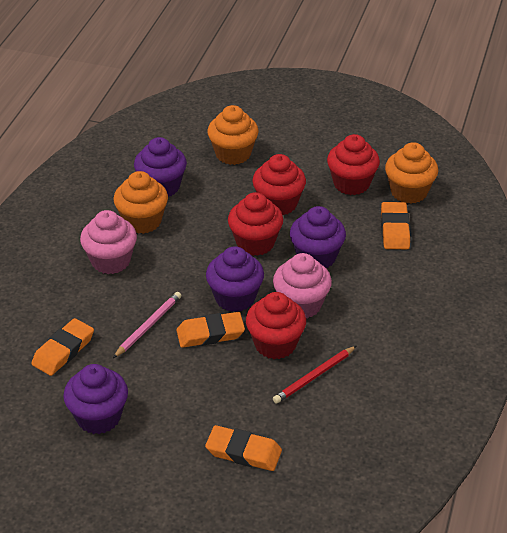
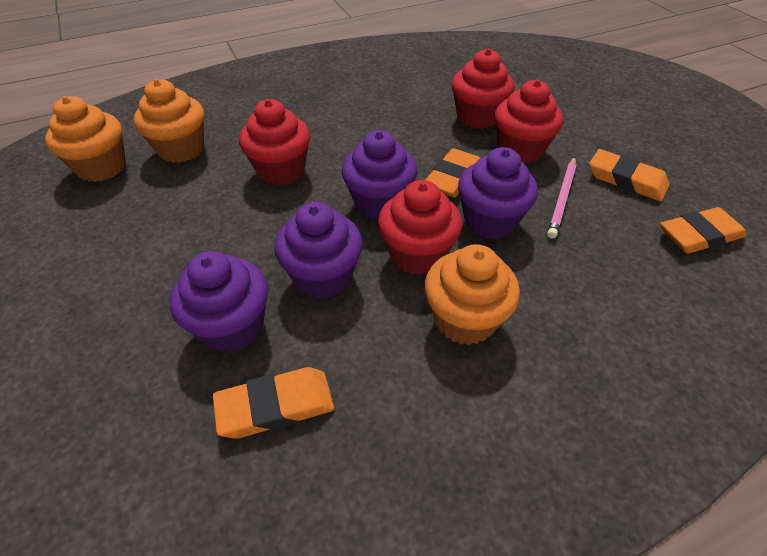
pink cupcake: [80,210,137,274] [273,253,332,318] = 2 -> none = 0
red pencil: [273,346,356,404] = 1 -> none = 0

